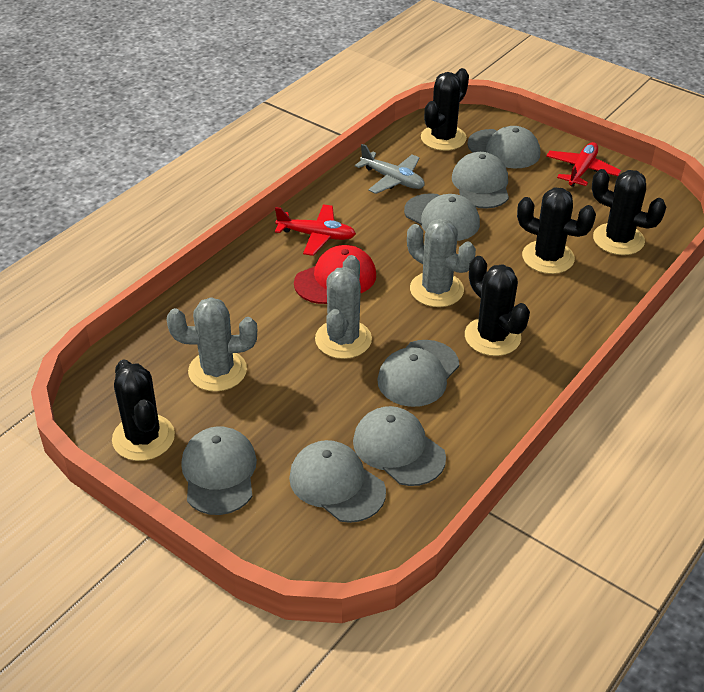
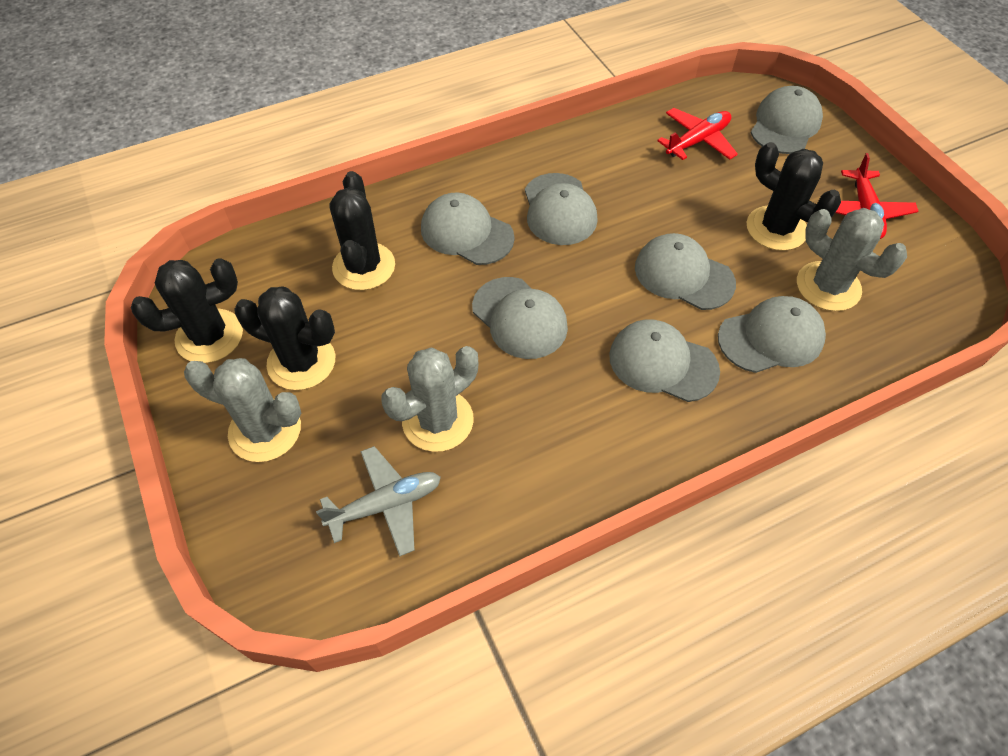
black cactus: [112,359,175,461] [421,68,469,151] [465,256,530,356] [517,188,596,274] [592,169,666,255] = 5 -> [131,258,243,363] [234,286,335,390] [330,171,395,290] [747,142,841,251] = 4
red cap: [294,245,376,304] = 1 -> none = 0

